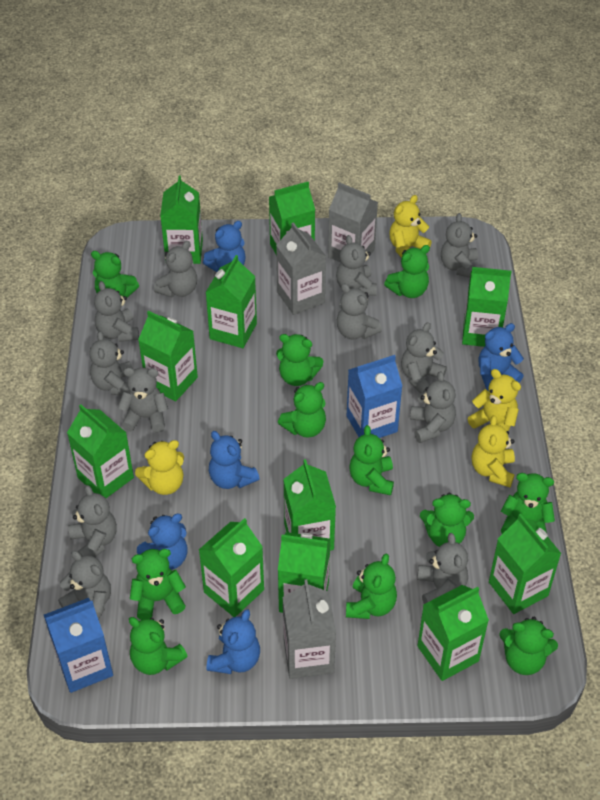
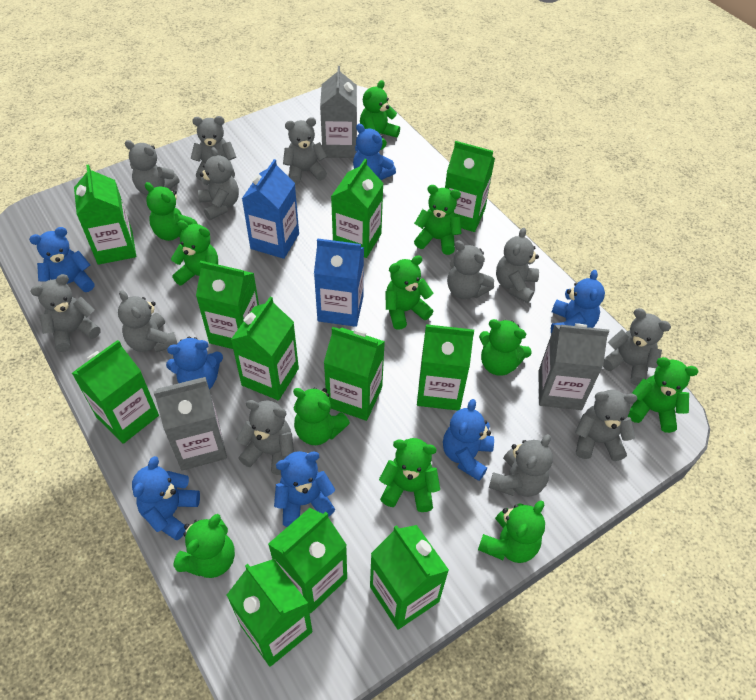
blue teddy bear: [137,513,188,570] [203,221,246,272] [207,609,260,674] [209,431,260,489] [479,323,524,392] = 5 -> [29,227,94,292] [132,456,200,540] [166,337,223,390] [274,451,335,527] [353,124,396,180] [443,399,494,481] [551,270,605,334] = 7
yellow teddy bear: [135,440,184,495] [390,195,432,258] [468,369,521,431] [472,415,515,487] = 4 -> none = 0

